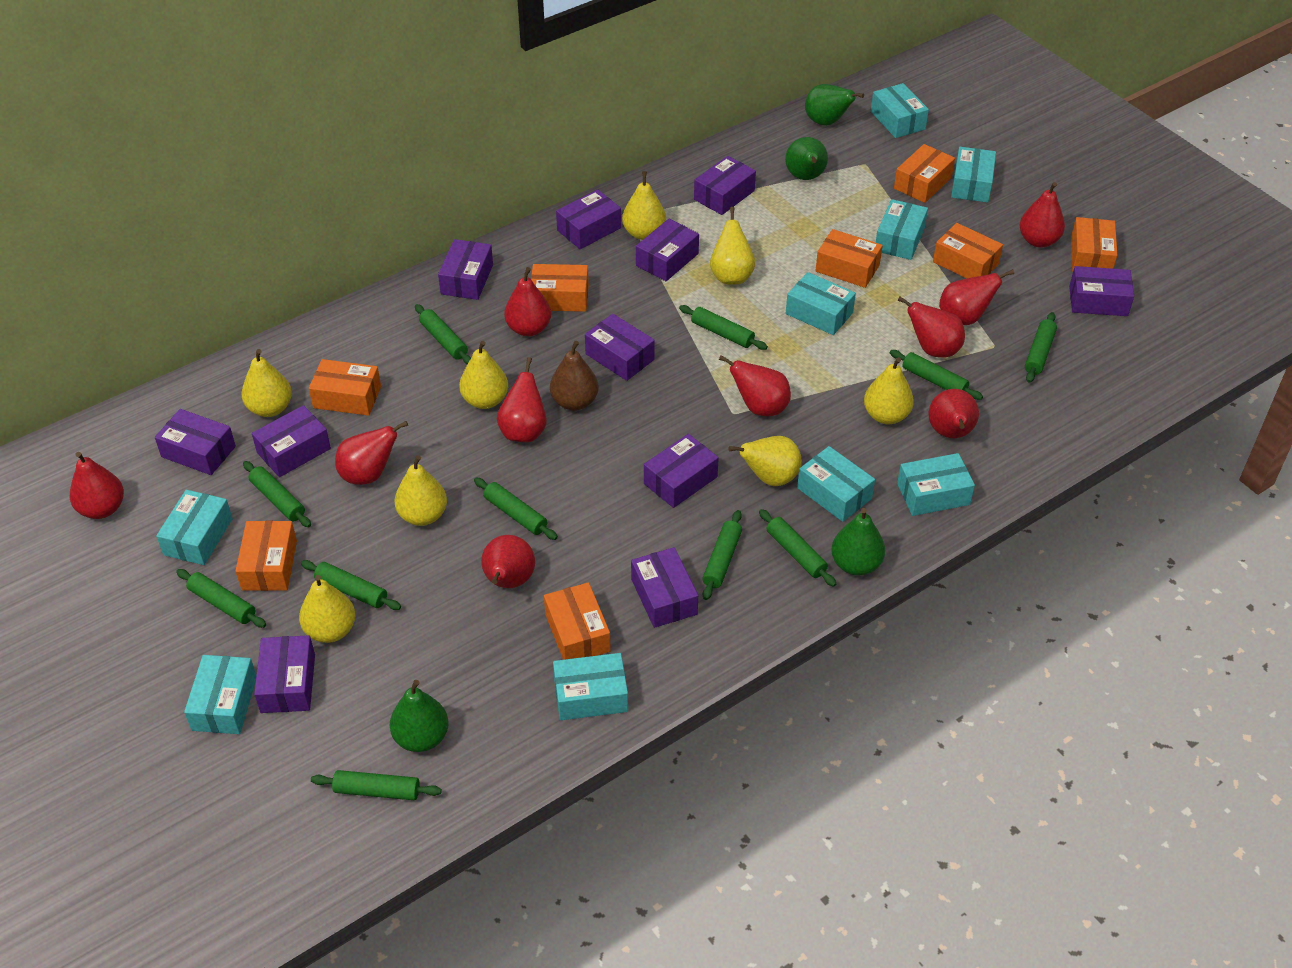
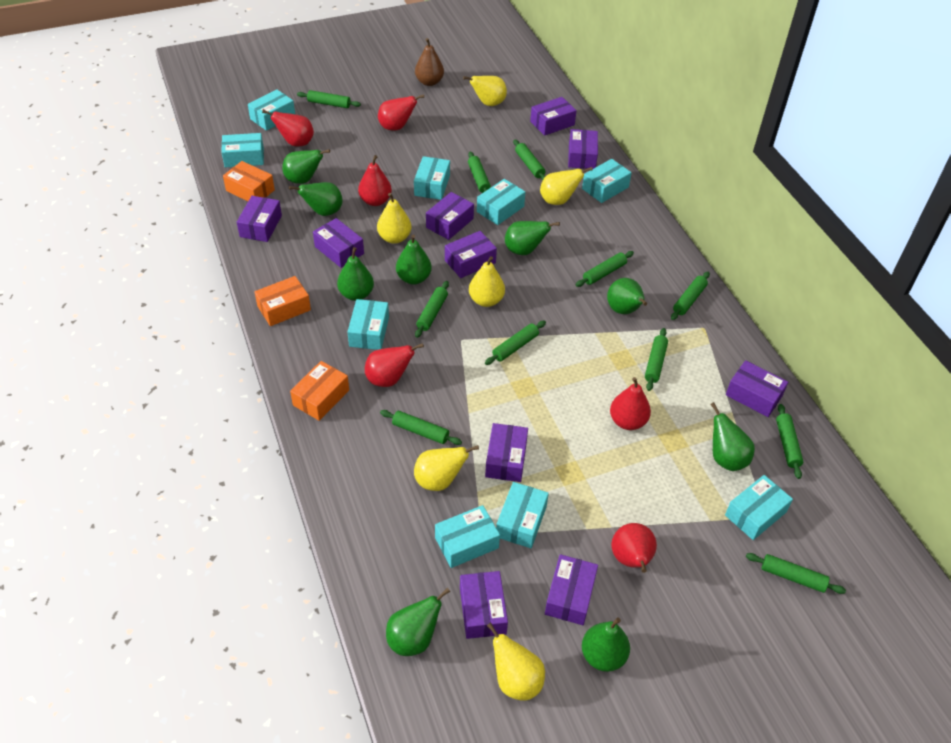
green pear: [390,680,449,752] [785,137,828,180] [805,84,864,126] [831,508,885,576] = 4 -> [282,149,330,184] [289,182,343,216] [337,247,374,301] [386,588,450,656] [396,234,432,285] [505,221,560,255] [582,617,630,672] [607,278,647,314] [710,402,755,471] = 9
orange box: [236,521,297,591] [309,359,381,416] [531,264,589,312] [544,582,611,660] [816,229,883,288] [894,144,955,203] [933,223,1003,278] [1071,217,1117,272] = 8 -> [223,161,275,201] [254,276,311,326] [290,361,349,421] = 3
purple box: [155,409,236,475] [252,405,331,477] [254,635,315,713] [438,239,493,300] [556,189,621,249] [585,314,655,381] [631,547,698,628] [636,219,699,281] [644,434,719,508] [694,156,756,215] [1069,266,1134,316] = 11 -> [237,196,282,242] [313,218,364,268] [426,192,474,240] [445,231,497,278] [460,571,508,639] [485,423,528,482] [530,97,577,136] [545,554,598,625] [568,129,598,169] [726,360,788,417] = 10
red pear: [70,452,124,519] [335,421,408,485] [481,535,535,588] [497,357,547,442] [504,267,551,336] [719,355,791,416] [897,296,965,357] [929,389,979,438] [939,269,1014,325] [1019,182,1065,247] = 10 -> [262,110,314,146] [358,155,392,206] [365,343,424,387] [378,94,424,131] [610,377,651,430] [611,523,657,573] = 6
yellow pear: [242,349,292,417] [299,575,355,643] [395,455,447,526] [459,341,508,409] [622,171,666,240] [710,207,755,285] [728,436,802,486] [864,357,914,424] = 8 -> [377,193,412,244] [414,445,479,491] [463,76,507,106] [469,256,505,307] [487,623,545,701] [540,167,593,205] = 6

